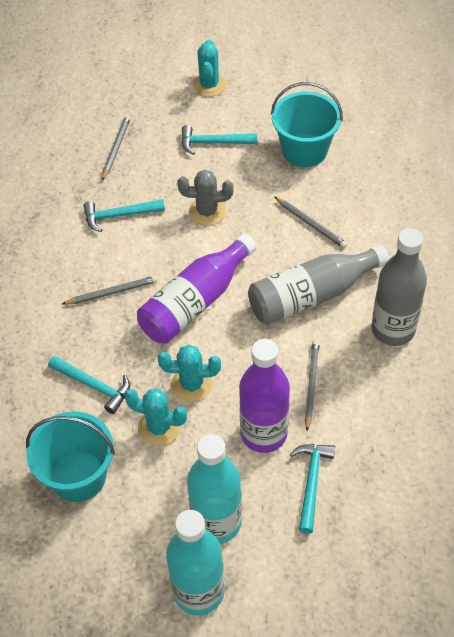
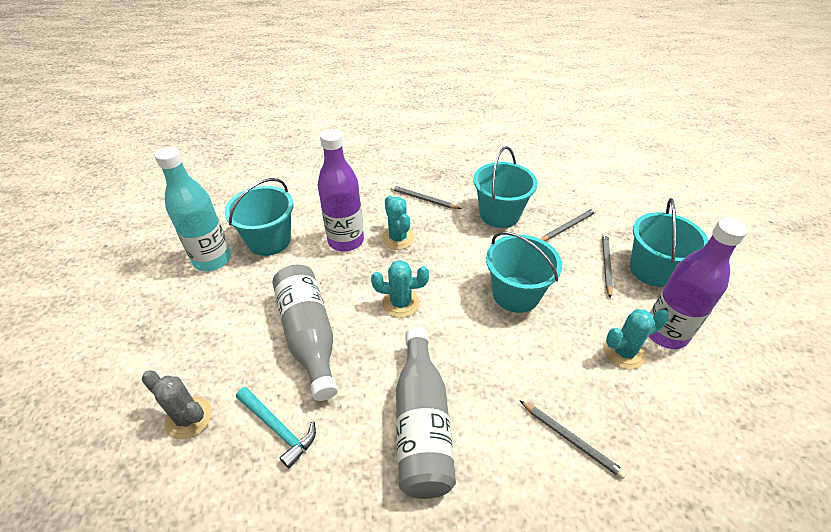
turquoise bottle: [166,510,224,615] [187,434,242,544] = 2 -> [154,146,231,271] = 1
turquoise bucket: [26,412,115,502] [271,82,343,167] = 2 -> [224,178,294,256] [473,146,537,228] [486,232,562,313] [630,198,709,287] = 4
turquoise hammer: [48,356,130,414] [83,199,165,232] [182,125,257,155] [290,444,335,534] = 4 -> [236,387,316,468] = 1

